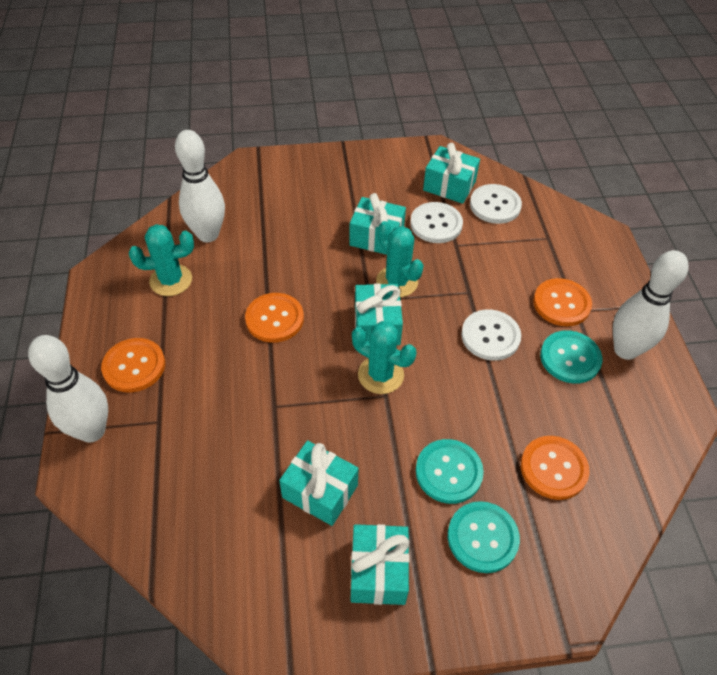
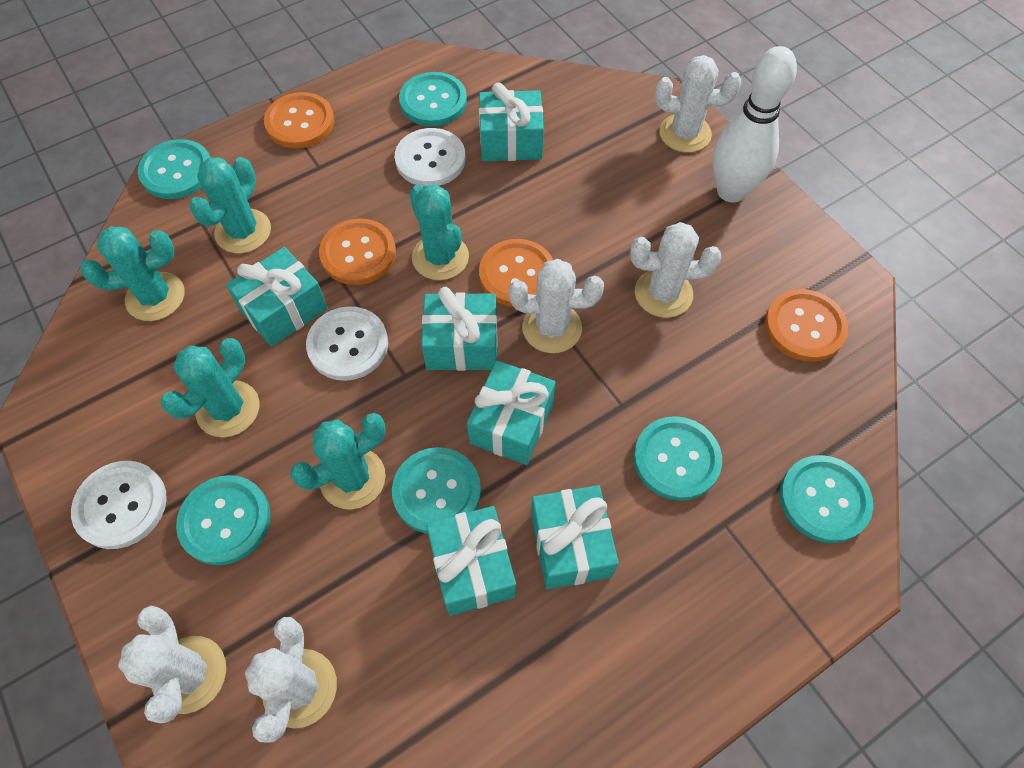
turquoise button: [416,439,484,504] [448,501,520,573] [540,331,602,384] = 3 -> [138,139,211,199] [176,475,271,565] [392,447,481,534] [399,72,467,127] [634,416,722,501] [780,455,873,543] = 6
turquoise cactus: [129,224,194,296] [352,321,417,394] [376,221,424,297] = 3 -> [80,226,185,321] [160,338,259,437] [189,157,271,253] [290,413,386,509] [410,184,469,280] = 5
turquoise gift: [279,440,359,526] [349,193,406,255] [351,524,410,605] [355,283,403,345] [423,143,480,204] = 5 -> [226,247,328,347] [421,287,498,371] [426,506,516,616] [467,360,556,465] [479,82,544,161] [531,485,619,589] = 6
white bowling pin: [28,335,108,443] [175,130,225,242] [613,250,689,360] = 3 -> [713,46,797,203] = 1
white cactus: none = 0 -> [118,606,226,723] [245,617,337,743] [508,259,604,353] [630,222,721,318] [655,55,741,153] = 5

